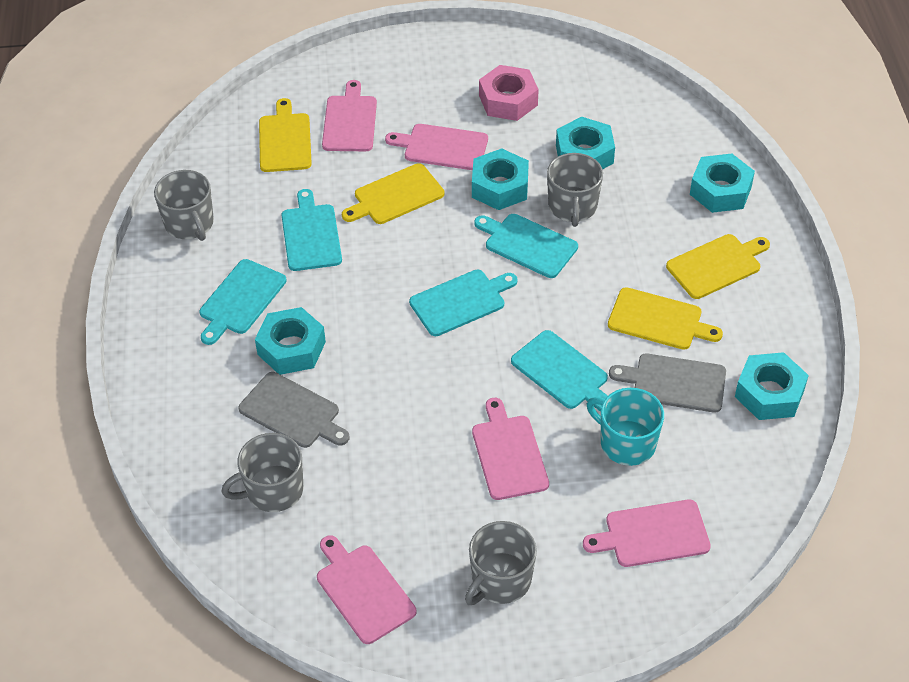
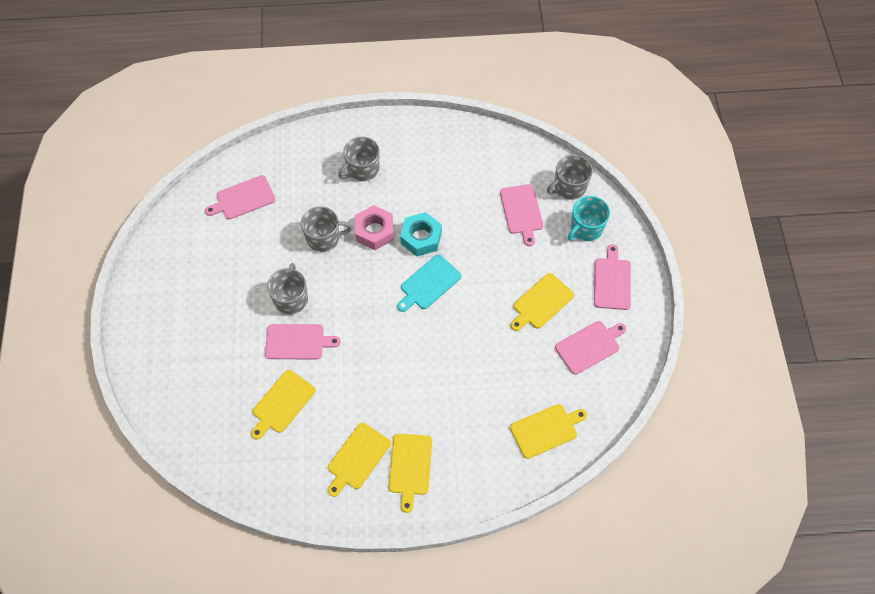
grey cutting board: [239,372,350,448] [609,354,726,413] = 2 -> none = 0
turquoise cutting board: [199,259,287,345] [281,189,342,271] [409,270,518,336] [474,214,578,278] [511,330,608,412] = 5 -> [397,254,462,312] = 1
turquoise nut: [255,307,326,375] [472,148,529,210] [556,116,615,170] [690,153,755,213] [735,352,809,420] = 5 -> [400,212,442,256] = 1
yellow cutting board: [259,98,312,172] [342,163,445,224] [608,287,723,350] [666,234,770,299] = 4 -> [251,370,316,439] [328,423,391,497] [389,434,432,513] [510,404,587,459] [511,273,574,331] = 5

